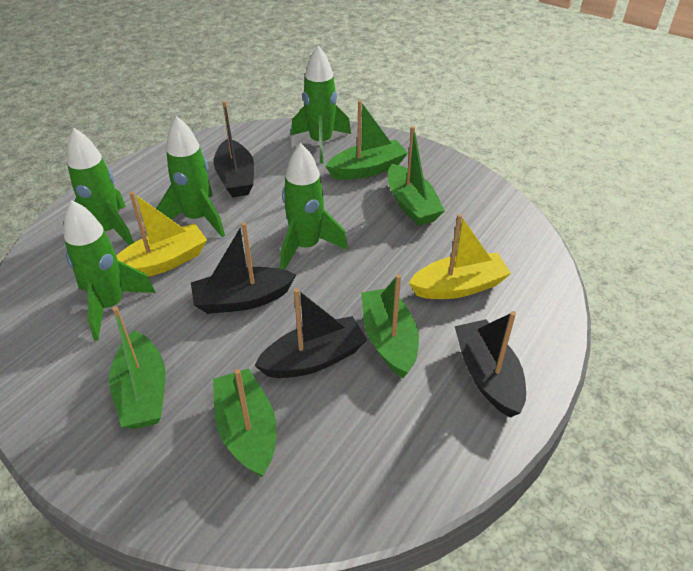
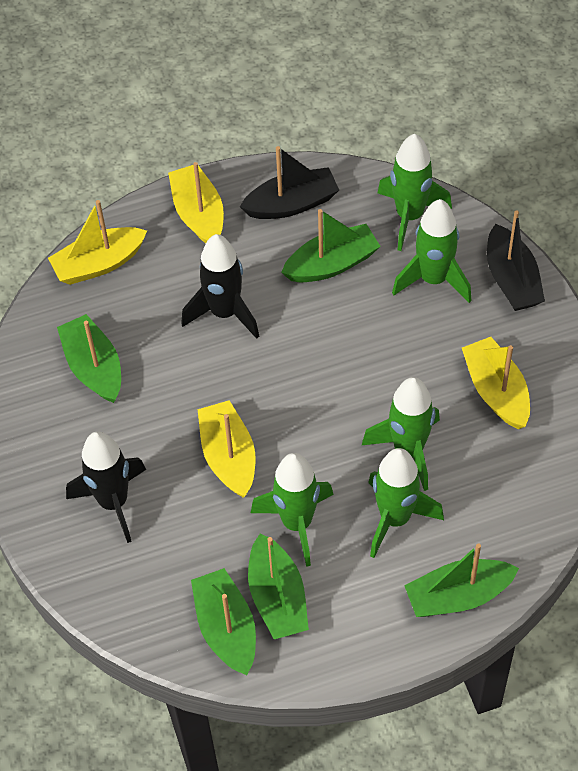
black boat: [191,222,296,314] [214,101,254,197] [254,288,367,378] [455,311,526,418] = 4 -> [240,146,339,219] [487,210,545,311] = 2
black rocket: none = 0 -> [66,431,146,543] [181,234,259,339] = 2
yellow boat: [116,192,207,277] [409,214,511,299] = 2 -> [48,200,147,285] [168,162,224,244] [197,400,256,497] [462,337,530,429] = 4

